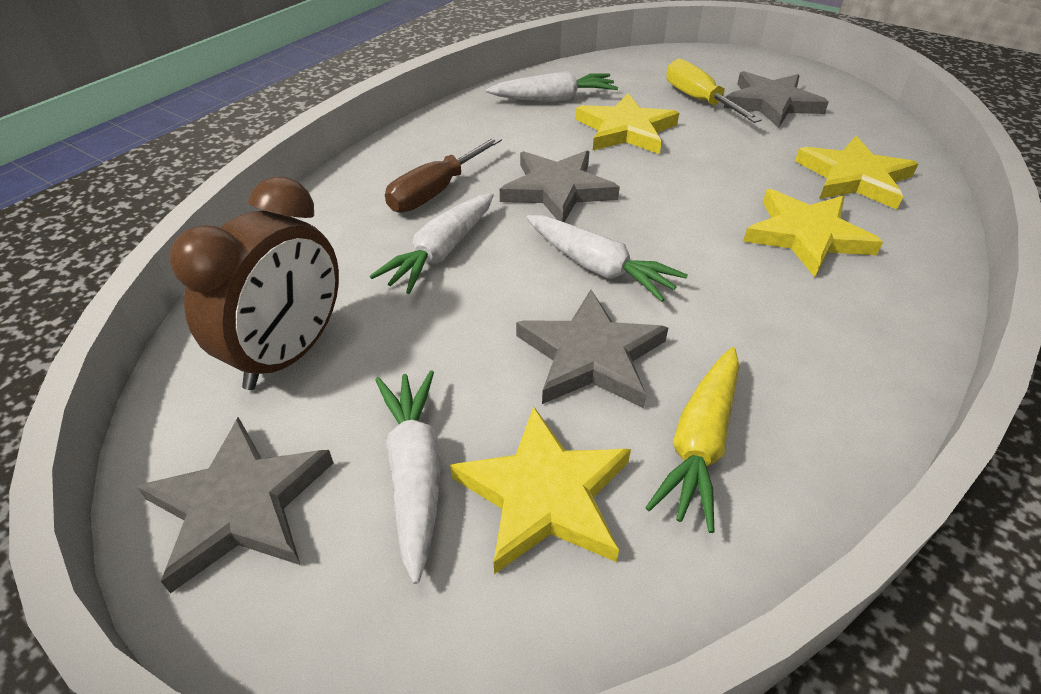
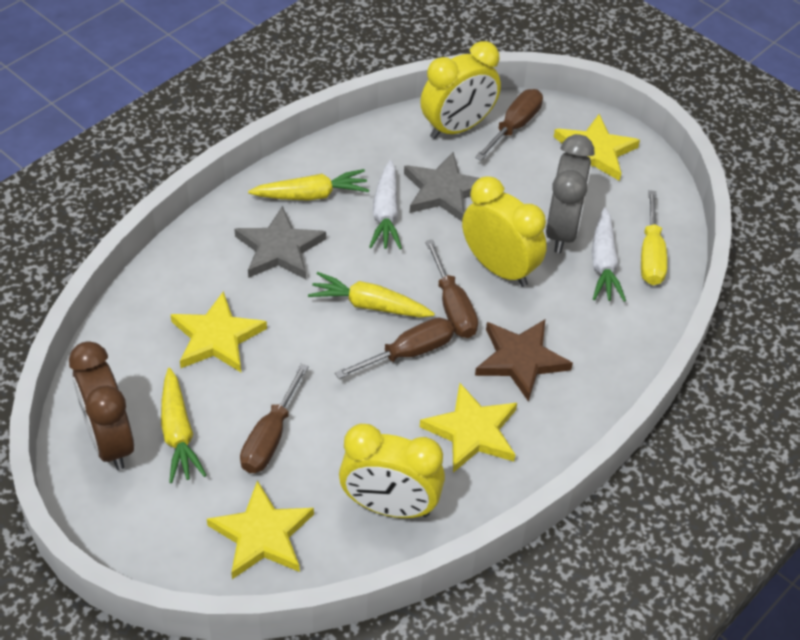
brown screwdriver: [385,136,502,212] = 1 -> [240,364,309,473] [335,318,454,379] [425,239,478,338] [475,89,543,161] = 4
brown star: none = 0 -> [475,320,573,402] = 1
grey clock: none = 0 -> [546,134,594,253] = 1
grey star: [137,417,333,593] [500,151,620,222] [516,290,668,408] [724,71,829,128] = 4 -> [234,206,326,279] [404,152,479,221] = 2
white carrot: [370,193,494,294] [375,370,441,584] [486,71,618,102] [526,215,688,302] = 4 -> [369,160,402,249] [592,207,626,302] = 2
yellow carrot: [645,347,739,533] = 1 -> [161,368,206,483] [248,169,369,200] [308,272,435,318] = 3
yellow clock: none = 0 -> [339,424,445,518] [420,41,501,139] [462,176,547,287] = 3

